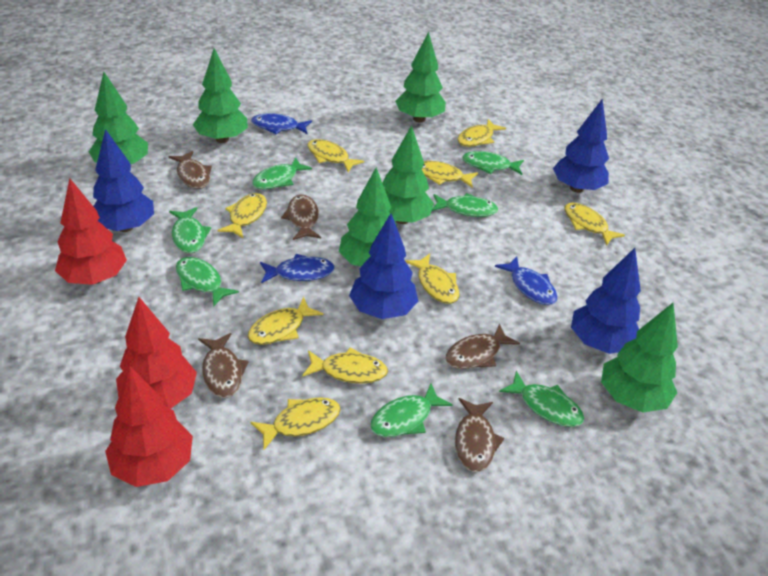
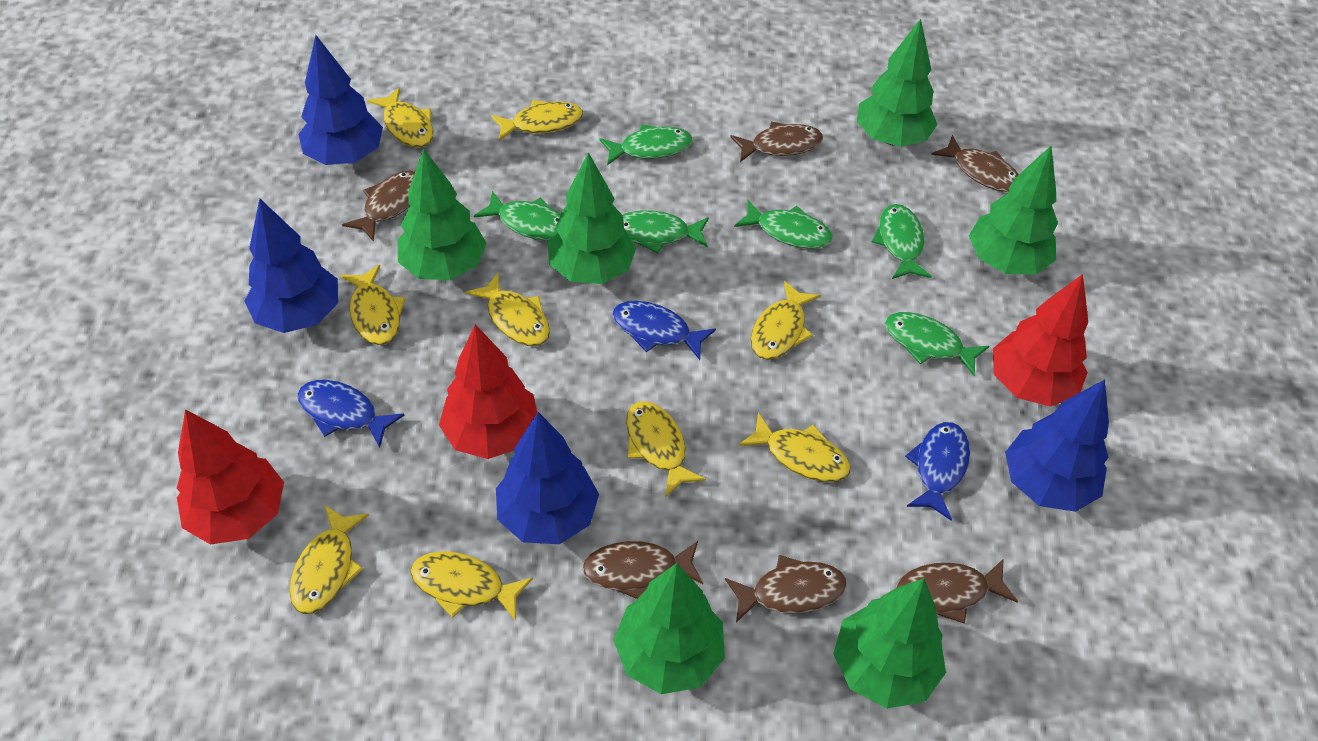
brown fish: [169,151,212,189] [198,333,249,398] [281,195,321,240] [445,324,520,369] [455,398,504,472] = 5 -> [342,171,415,242] [582,541,703,599] [725,555,847,623] [730,122,823,162] [896,558,1018,624] [931,135,1019,192] = 6
green fish: [169,207,211,253] [176,257,239,306] [252,157,312,189] [370,383,453,437] [432,193,498,217] [462,151,524,175] [499,371,584,427] = 7 -> [474,191,561,241] [599,124,693,165] [623,210,709,253] [734,200,833,249] [872,204,932,279] [885,312,989,377] = 6

